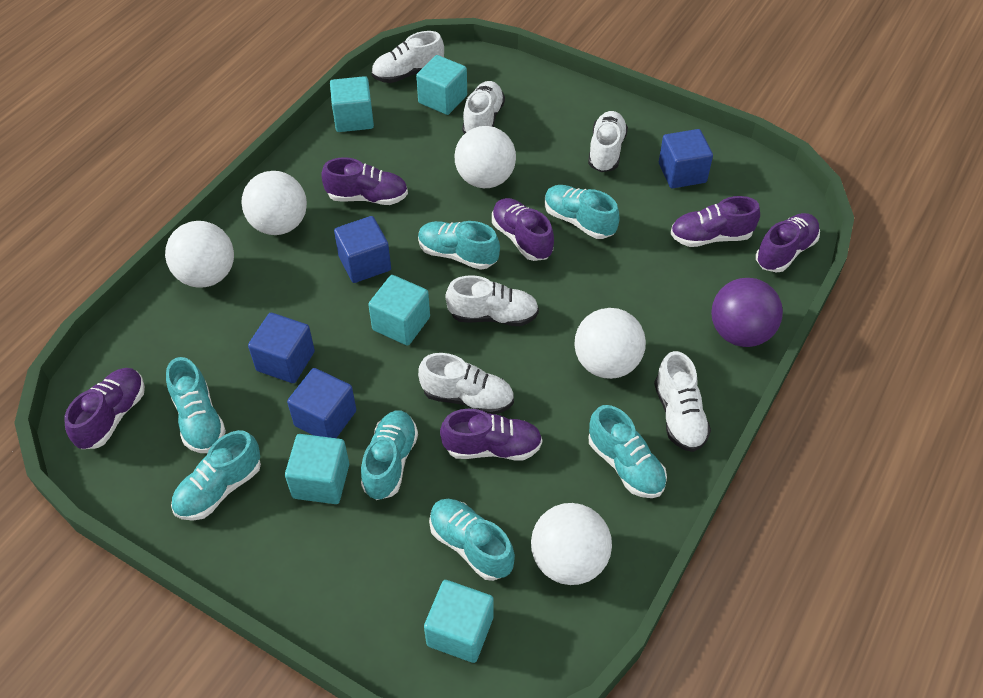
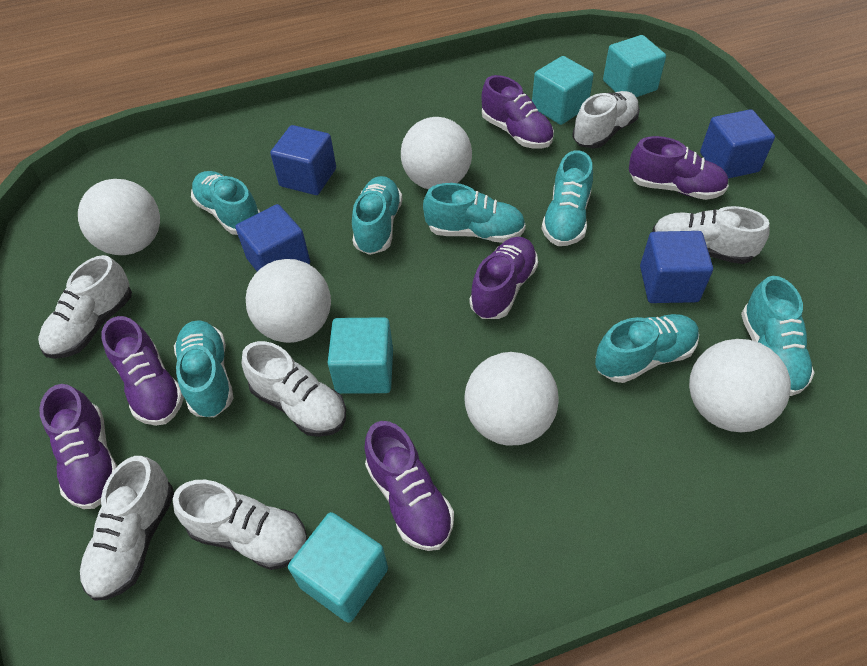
purple ball: [711,278,783,347] = 1 -> none = 0
turquoise cube: [285,434,349,504] [330,76,374,132] [368,275,430,346] [416,55,467,115] [424,580,494,663] = 5 -> [288,512,388,623] [328,317,393,394] [532,56,594,125] [603,35,666,97] = 4

